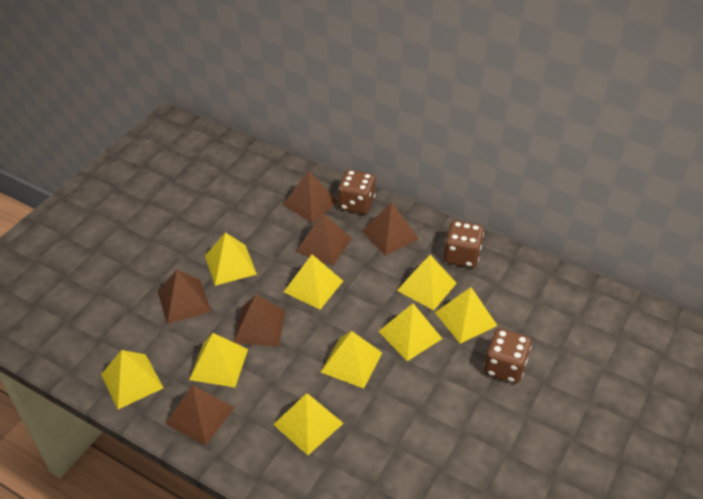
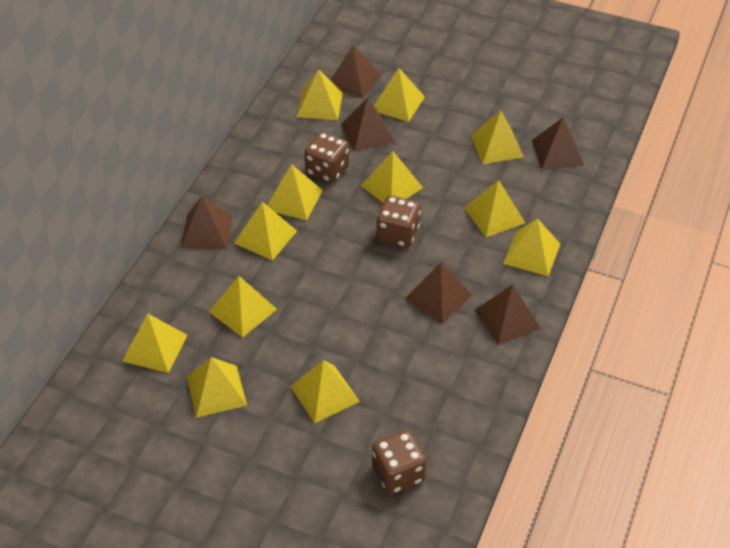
yellow pyramid: [101,350,163,409] [189,333,248,387] [205,232,257,286] [273,394,344,455] [284,255,343,310] [320,331,382,388] [378,303,443,361] [397,255,457,310] [435,287,498,344] = 9 -> [122,314,188,373] [187,357,247,418] [209,276,277,338] [234,202,297,261] [267,164,322,220] [290,360,360,423] [296,69,343,120] [361,151,423,203] [374,68,425,122] [464,180,525,237] [470,111,524,164] [503,218,560,276] = 12

